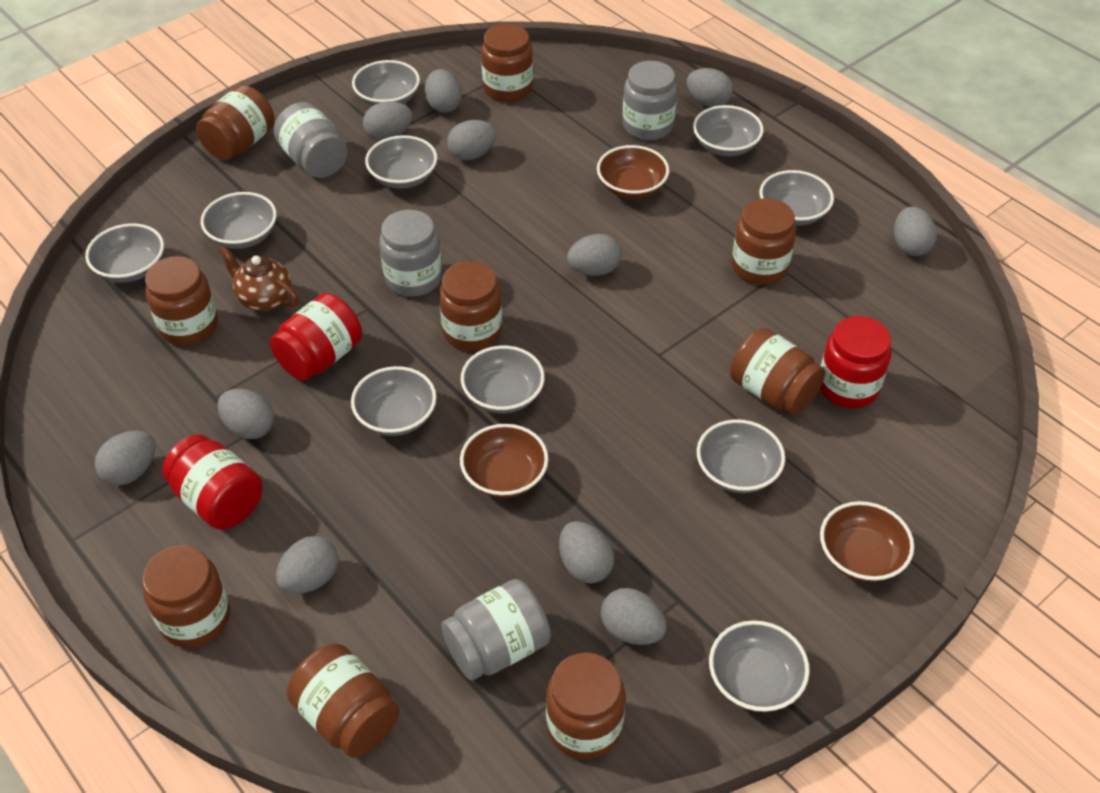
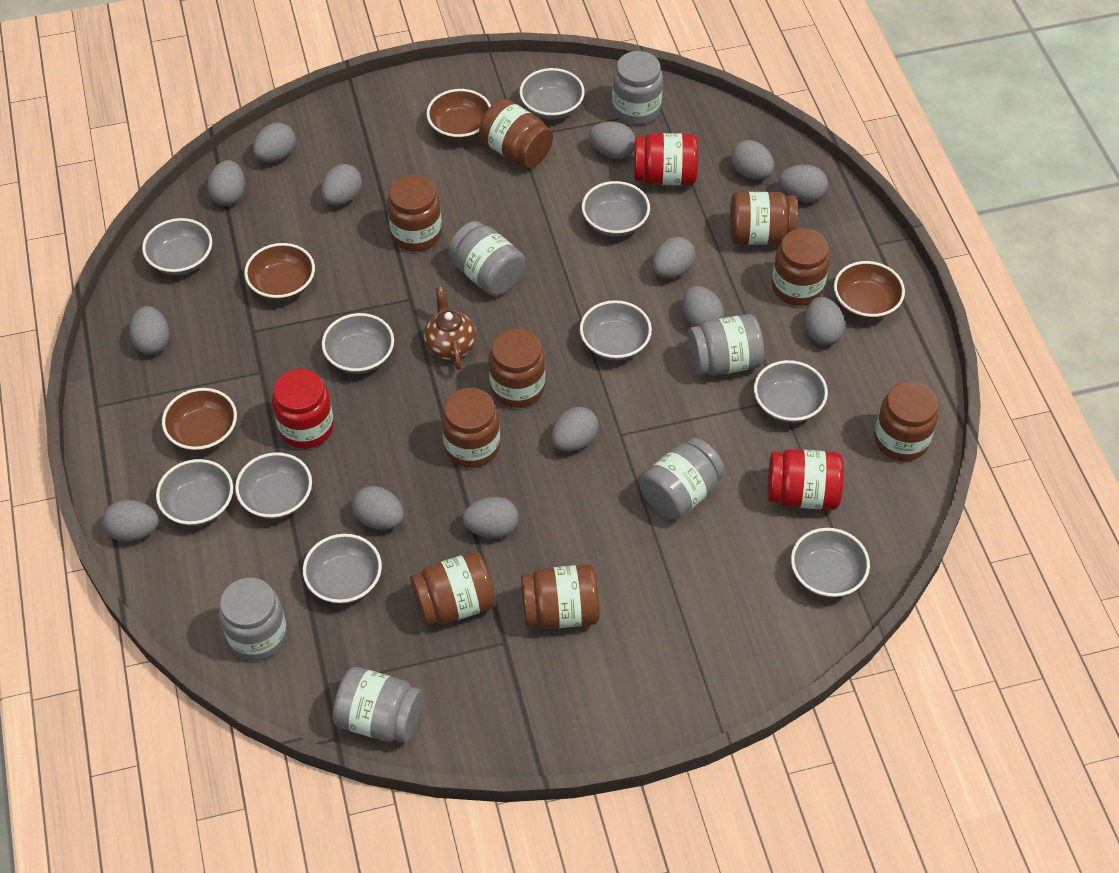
brown bowl: [460,424,549,498] [597,145,669,199] [820,501,914,582] = 3 -> [162,388,237,452] [244,243,315,301] [426,89,491,141] [834,261,905,320] = 4
grey egg: [95,431,156,486] [217,389,274,439] [276,536,338,594] [363,101,412,141] [425,69,462,113] [447,120,497,161] [559,521,614,583] [567,234,622,276] [601,588,666,645] [687,68,733,107] [894,206,937,256] = 11 -> [102,500,159,542] [129,306,170,355] [207,160,245,206] [253,123,296,162] [321,164,362,205] [352,486,404,530] [463,497,519,538] [552,407,599,452] [589,121,635,159] [652,237,696,278] [683,286,724,327] [731,140,774,180] [779,165,828,202] [805,297,845,345] = 14
grey jar: [274,102,347,178] [379,210,442,297] [441,579,551,680] [623,61,677,140] = 4 -> [219,578,287,661] [333,667,423,743] [448,221,525,296] [612,51,663,125] [640,438,725,520] [687,314,764,376] = 6

